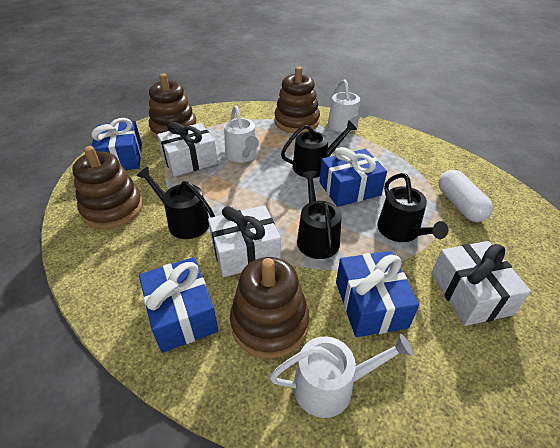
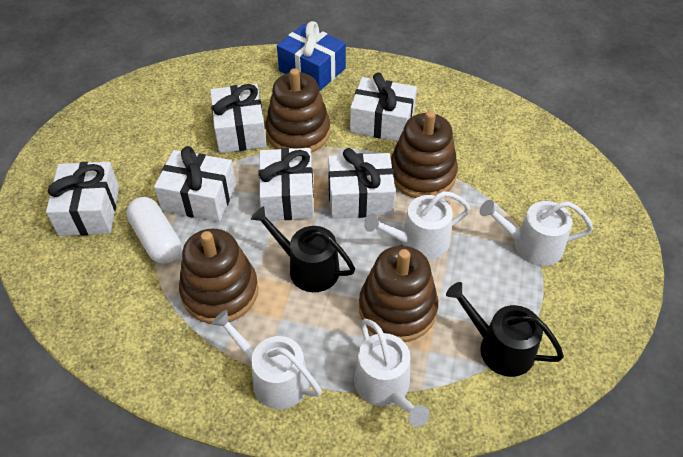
black watering can: [137,166,215,239] [281,120,357,178] [297,171,342,259] [377,173,448,242] = 4 -> [251,206,355,292] [446,282,564,377] = 2
blue gift: [91,118,142,170] [139,257,219,353] [320,147,387,207] [336,251,419,337] = 4 -> [277,21,346,91] = 1
white gift: [157,122,218,177] [208,205,281,277] [431,241,531,326] = 3 -> [46,162,119,236] [154,146,236,222] [210,84,267,153] [258,148,314,221] [328,148,395,219] [350,72,417,141] = 6
white watering can: [224,105,259,163] [270,334,413,418] [328,79,370,132] = 3 -> [212,310,322,409] [354,318,430,427] [364,191,470,260] [480,200,593,266] = 4

